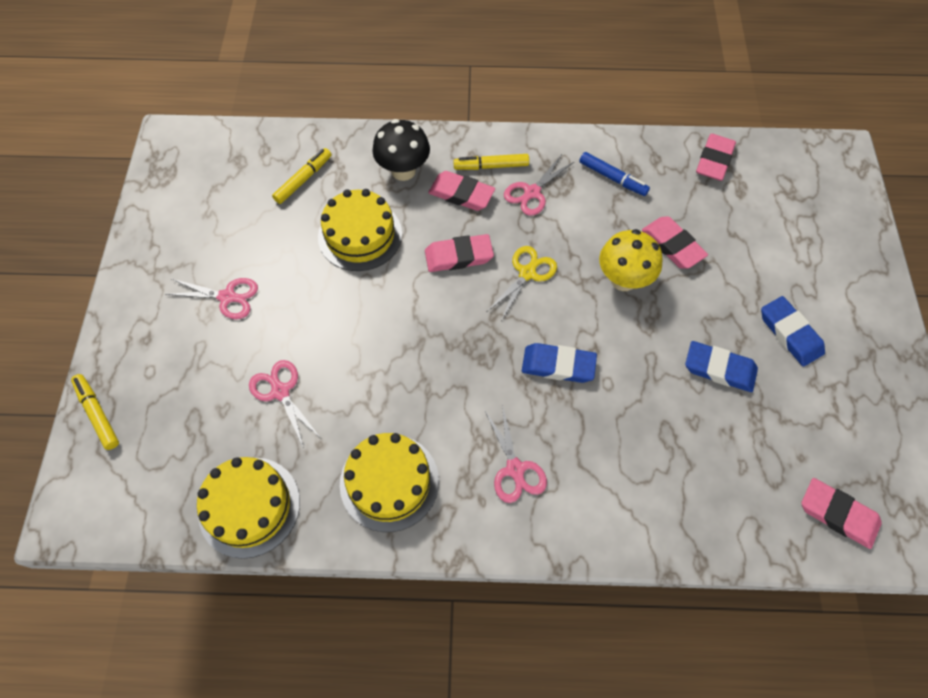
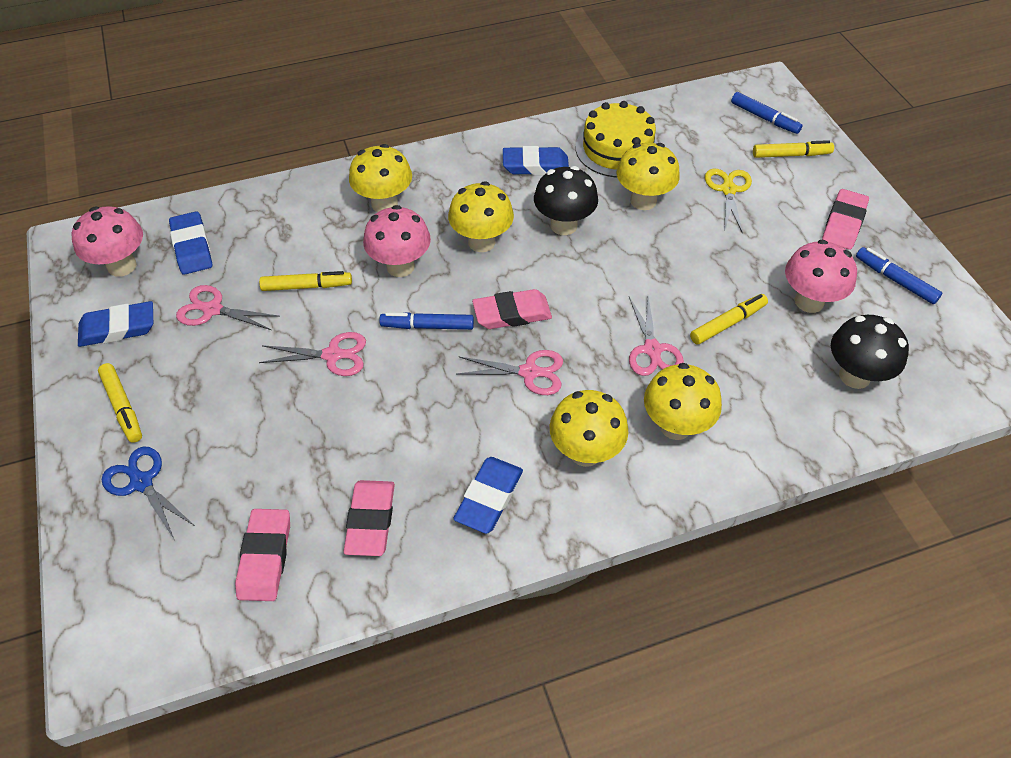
black mushroom: [372,119,430,181] = 1 -> [534,166,598,235] [831,315,909,389] = 2
blue eraser: [522,343,597,383] [685,341,758,392] [761,296,825,367] = 3 -> [78,301,153,347] [169,211,212,275] [453,457,523,534] [503,146,569,175] = 4
blue marker: [579,152,650,196] = 1 -> [379,312,474,330] [731,92,802,134] [856,247,942,304] = 3
blue scissors: none = 0 -> [102,447,195,539] = 1
pink eraser: [425,234,494,272] [428,171,495,211] [642,216,708,269] [696,134,736,181] [801,478,882,549] = 5 -> [235,509,290,601] [344,480,395,556] [472,289,552,329] [822,189,869,250] = 4
pink mushroom: none = 0 -> [71,206,143,277] [363,205,431,277] [785,240,857,313] = 3
yellow cake: [197,457,300,559] [318,189,402,271] [340,433,439,532] = 3 -> [575,101,658,177] = 1
yellow marker: [71,374,119,450] [272,148,331,204] [453,154,529,170] = 3 -> [98,363,142,443] [259,271,352,291] [690,294,768,345] [753,140,834,158] = 4
yellow mushroom: [599,229,663,291] = 1 -> [349,144,412,212] [448,181,514,252] [550,390,628,467] [616,143,680,210] [644,363,722,440] = 5

